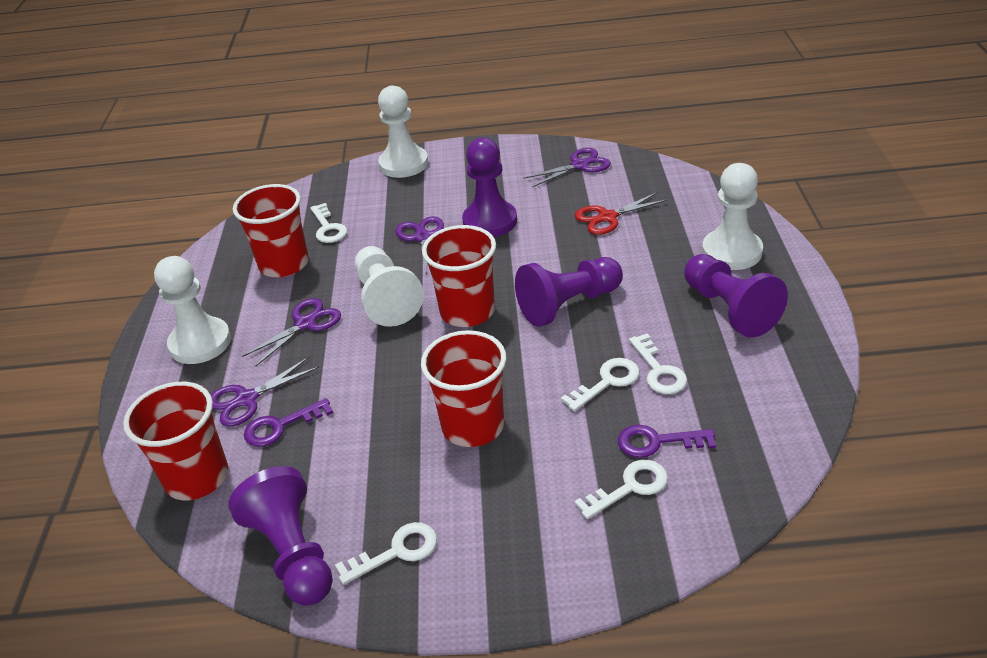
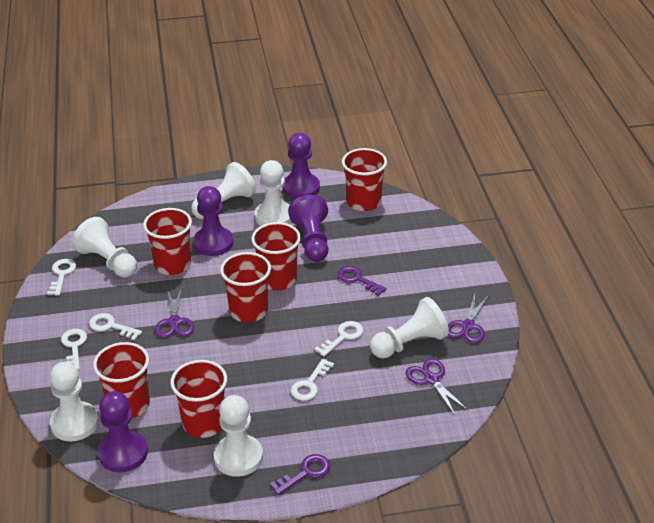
purple scissors: [211,357,319,427] [242,298,341,366] [396,216,444,272] [524,148,611,187] = 4 -> [155,287,194,338] [406,359,469,415] [448,294,489,343] = 3
red cup: [123,382,228,500] [233,184,309,277] [421,330,506,447] [422,225,496,327] = 4 -> [93,342,150,418] [143,208,192,275] [170,360,227,438] [220,252,271,323] [251,222,301,290] [342,148,387,211] = 6
red scissors: [575,192,668,235] = 1 -> none = 0
white pawn: [154,256,231,364] [355,246,424,327] [378,85,428,178] [702,163,763,270] = 4 -> [49,362,99,441] [72,217,137,278] [191,162,256,219] [214,395,263,477] [255,160,291,226] [370,297,449,359] = 6

